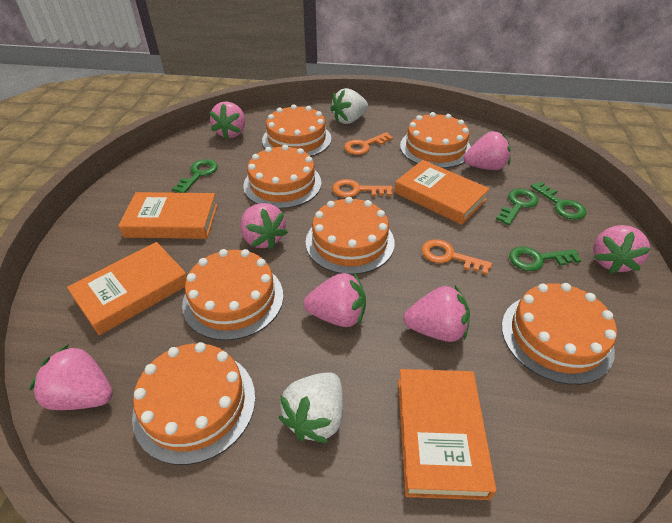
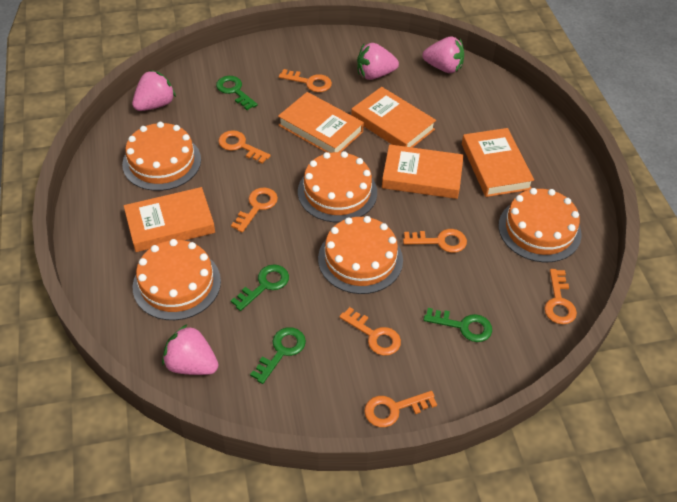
orange book: [67,242,187,335] [118,192,218,239] [394,160,490,225] [398,369,496,500] = 4 -> [124,187,215,252] [278,92,364,153] [351,87,436,148] [382,144,464,199] [462,128,534,197] = 5
orange cake: [132,342,255,465] [182,249,283,341] [243,145,322,209] [262,104,331,157] [306,197,395,275] [400,112,471,168] [502,283,617,385] = 7 -> [122,122,201,191] [133,239,221,320] [298,151,377,223] [318,216,403,294] [498,188,582,262] = 5
orange key: [332,179,393,197] [344,132,393,155] [421,239,492,275] = 3 -> [218,130,271,164] [231,188,278,233] [279,69,332,92] [339,307,401,356] [364,391,437,427] [403,229,467,253] [544,269,577,324] = 7
pink strawberry: [30,344,113,410] [209,101,245,140] [240,203,288,249] [303,273,366,327] [403,286,470,342] [464,131,511,170] [593,225,651,274] = 7 -> [132,70,176,111] [162,324,218,375] [357,43,399,80] [422,36,464,73] = 4
white strawberry: [279,372,343,443] [330,88,368,124] = 2 -> none = 0

